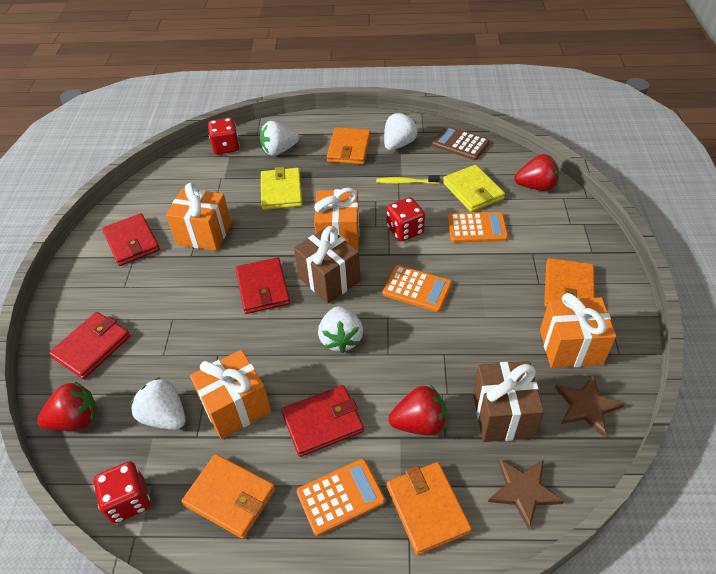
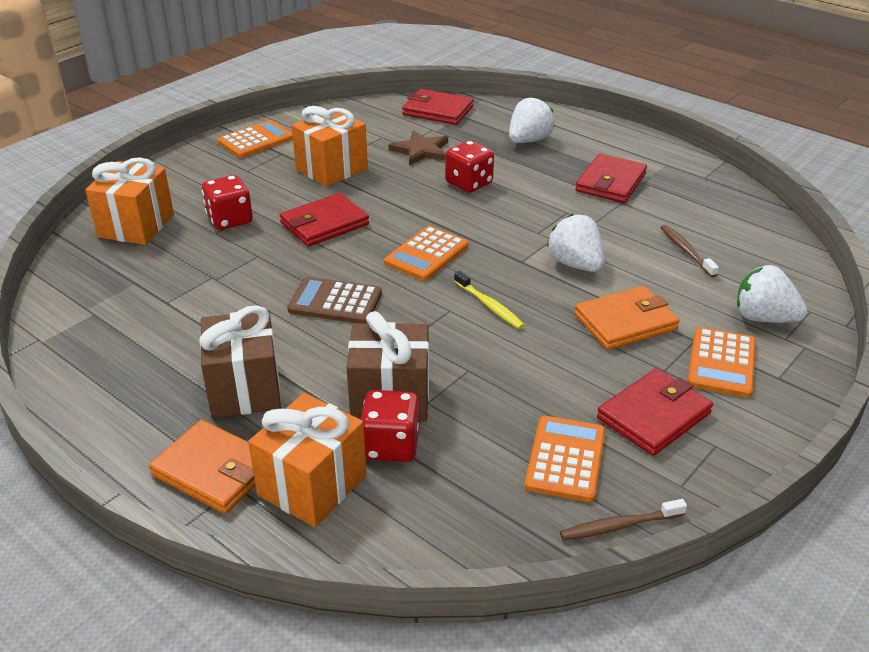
brown star: [488,459,564,530] [555,375,624,437] = 2 -> [388,130,448,166] = 1
brown toothbrush: none = 0 -> [560,499,687,541] [660,225,719,277] = 2
orange calculator: [297,459,385,536] [383,265,452,312] [447,212,508,243] = 3 -> [218,120,293,158] [384,226,469,281] [524,416,605,502] [688,327,756,398] = 4
orange gift: [166,183,231,251] [190,350,271,439] [314,188,360,251] [540,293,616,368] = 4 -> [85,157,174,245] [248,393,367,527] [292,106,368,187] = 3
orange wallet: [182,454,275,539] [327,127,371,164] [387,462,472,555] [544,258,595,307] = 4 -> [149,420,256,514] [574,286,679,350] = 2
red strawberry: [37,382,97,431] [389,386,447,436] [514,154,559,191] = 3 -> none = 0
white strawberry: [130,377,185,430] [260,121,299,156] [318,306,363,353] [384,113,418,150] = 4 -> [509,97,555,143] [547,214,605,272] [737,265,807,323] = 3
yellow wallet: [261,167,302,210] [443,165,505,212] = 2 -> none = 0

